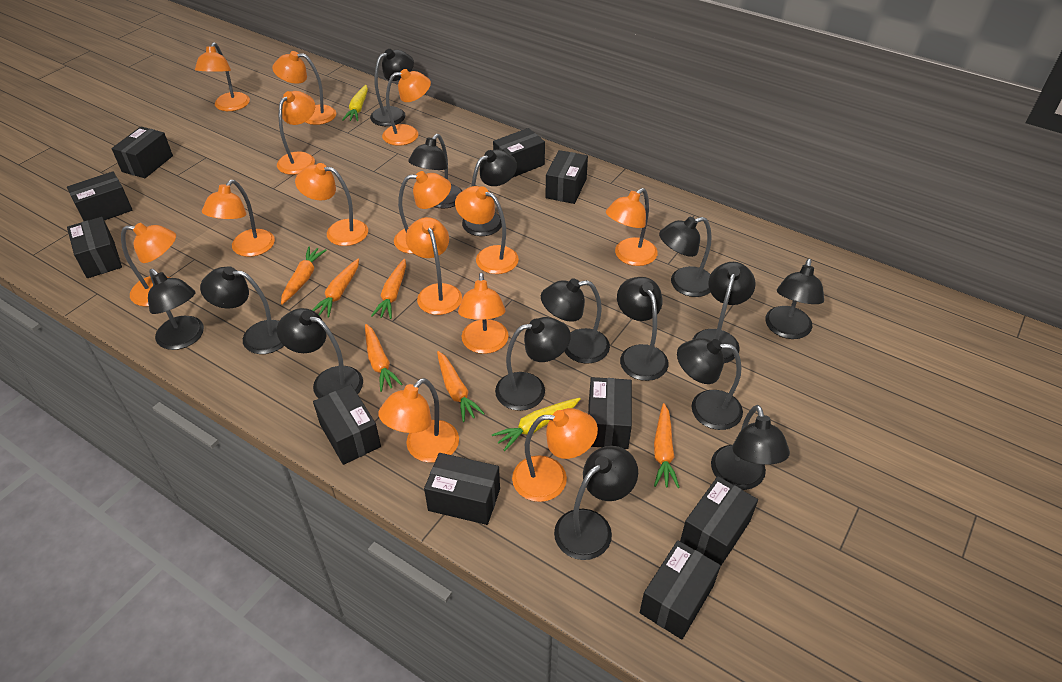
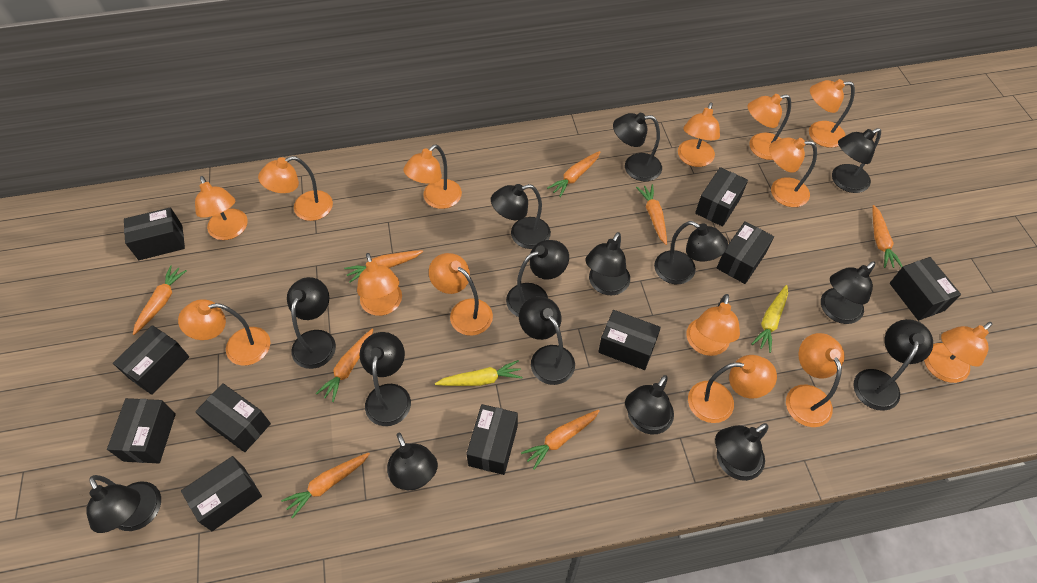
orange carrot: [281,247,327,305] [312,259,359,318] [365,324,402,392] [371,259,406,319] [437,351,485,422] [654,403,680,488] = 6 -> [133,266,187,335] [281,453,370,519] [316,329,373,402] [344,250,423,283] [521,410,600,470] [547,151,600,197] [636,184,667,245] [872,205,903,268] = 8

